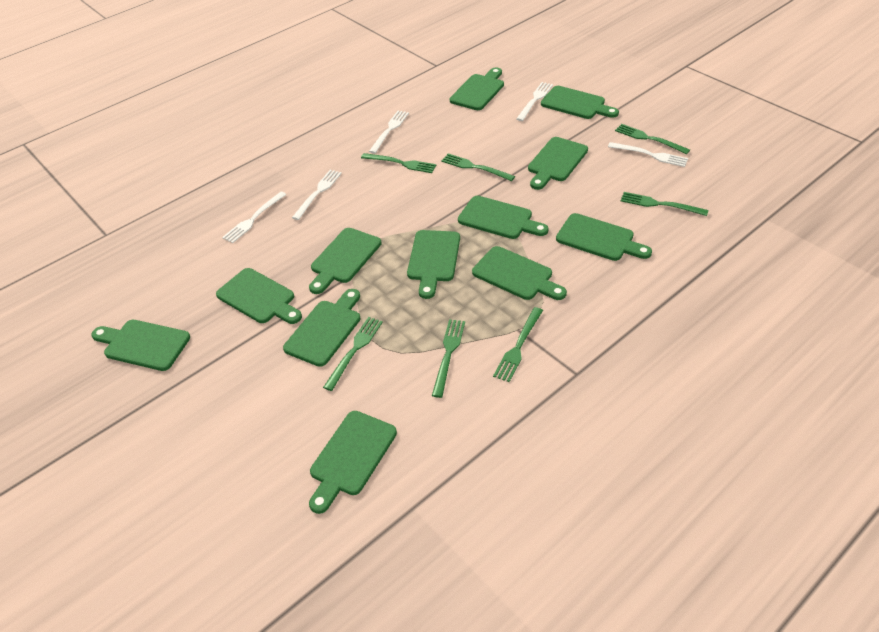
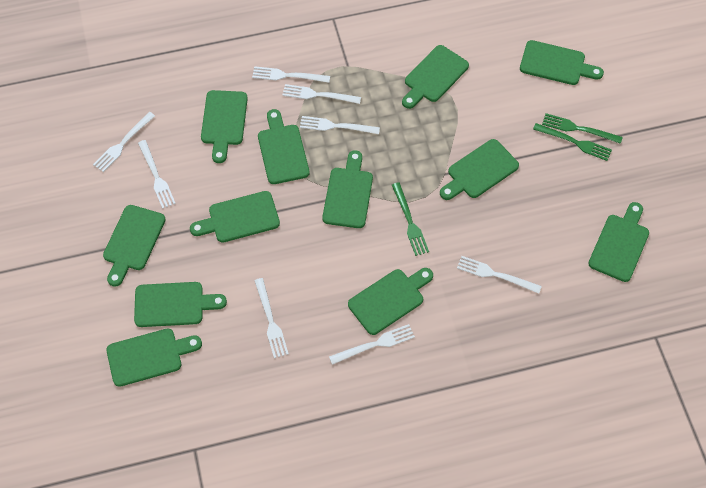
green fork: [323,317,383,391] [361,153,436,173] [432,319,465,398] [441,153,515,181] [493,307,543,382] [615,124,690,154] [621,192,708,216] = 7 -> [392,182,429,256] [533,123,612,161] [542,113,623,144] = 3
white fork: [222,192,287,243] [292,170,342,220] [369,111,409,153] [516,82,553,121] [608,142,688,167] = 5 -> [93,112,155,172] [138,140,176,209] [252,66,330,83] [254,278,289,358] [282,84,361,104] [300,116,380,134] [329,324,415,365] [457,256,542,294] = 8

